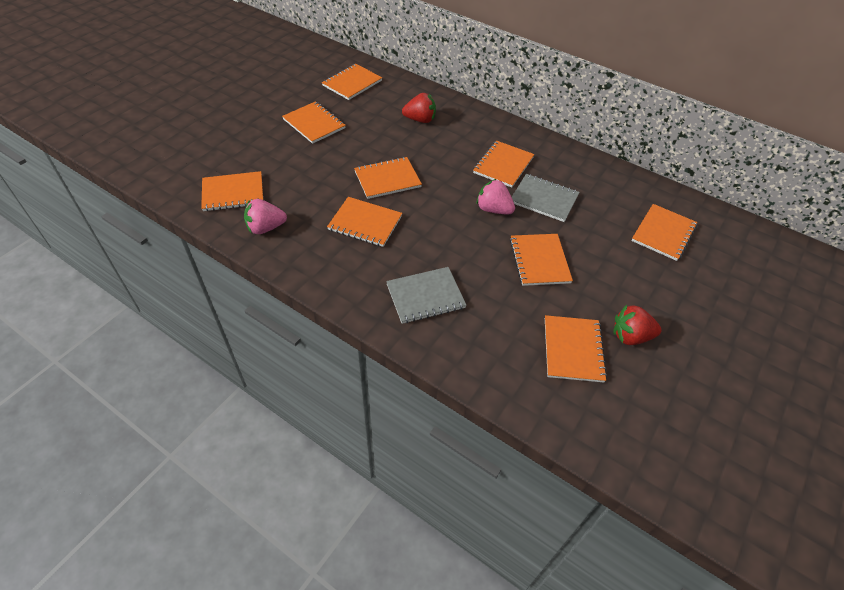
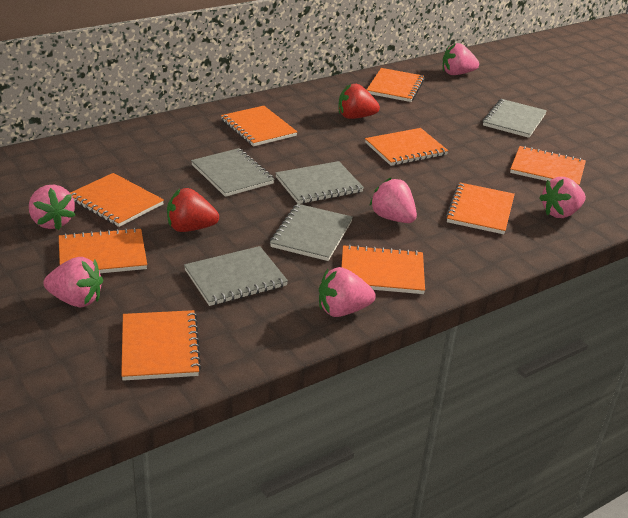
grey notebook: [386,267,467,324] [512,174,580,222] = 2 -> [184,246,288,306] [191,148,275,197] [270,204,353,261] [275,161,364,204] [483,99,547,138] = 5
pink strawberry: [244,199,287,234] [476,179,515,214] = 2 -> [29,185,75,230] [43,257,103,307] [319,267,376,317] [369,178,417,223] [443,43,479,75] [539,177,586,218] = 6

